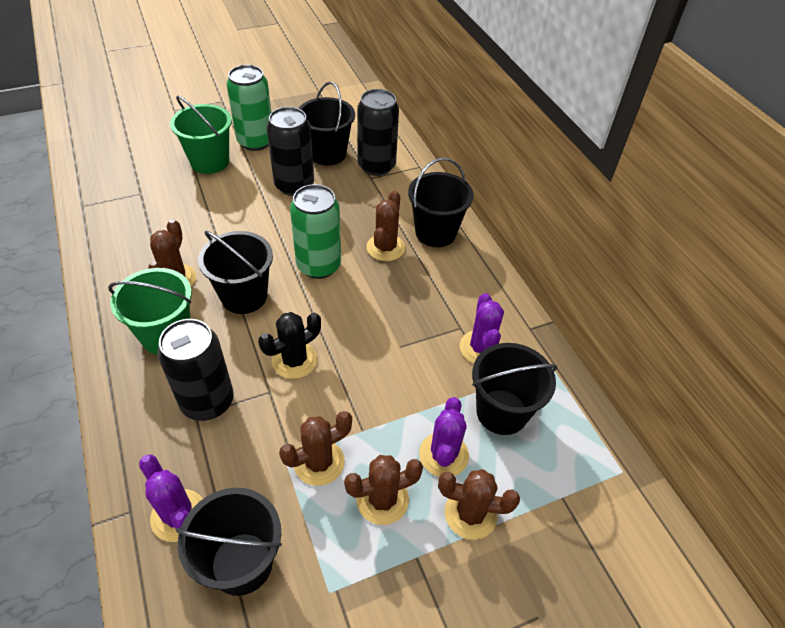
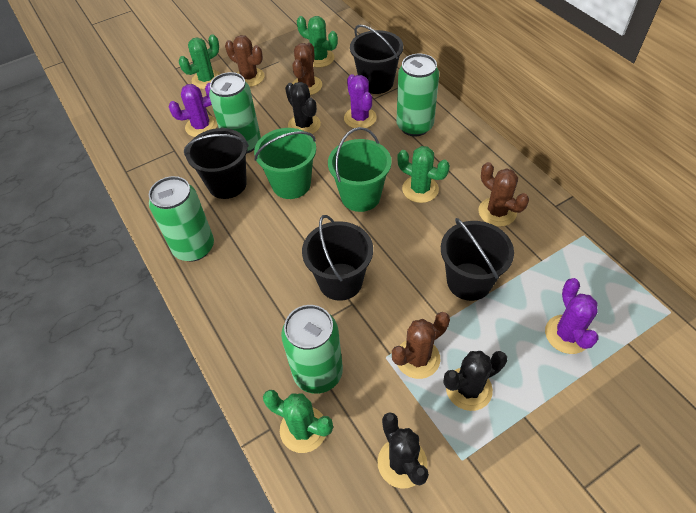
black bucket: [176,488,282,596] [198,231,273,314] [299,82,355,165] [408,157,474,247] [472,343,557,435] = 5 -> [184,128,249,199] [302,215,373,301] [350,24,403,94] [441,218,514,301] = 4
black cactus: [258,312,321,379] = 1 -> [285,82,321,134] [377,412,429,489] [443,351,507,411] = 3
black can: [158,319,234,421] [267,107,314,196] [357,89,399,176] = 3 -> none = 0
brown cactus: [148,219,196,287] [279,411,352,486] [344,455,423,525] [366,191,405,261] [438,469,520,540] = 5 -> [225,35,264,87] [292,43,322,95] [392,312,450,379] [478,162,529,227] = 4
green cactus: none = 0 -> [179,34,220,89] [263,390,333,453] [297,16,338,68] [397,146,450,203] = 4
green can: [226,65,271,151] [290,184,341,279] = 2 -> [149,176,214,262] [209,72,261,153] [281,305,343,394] [397,54,439,136] = 4

